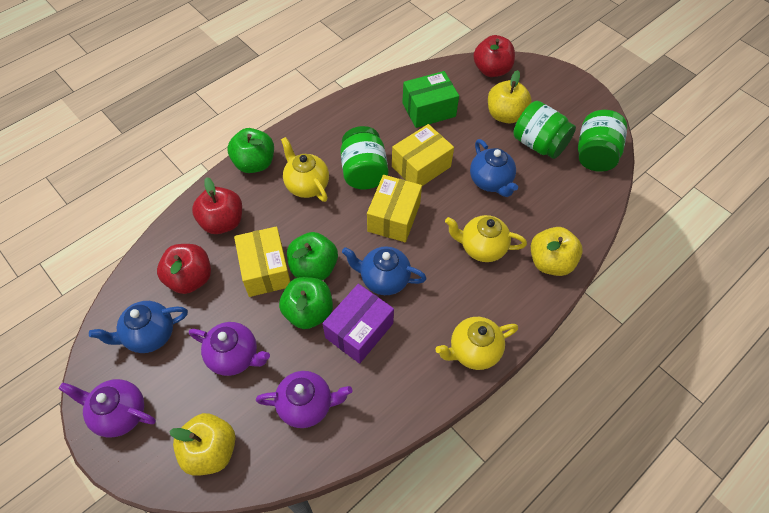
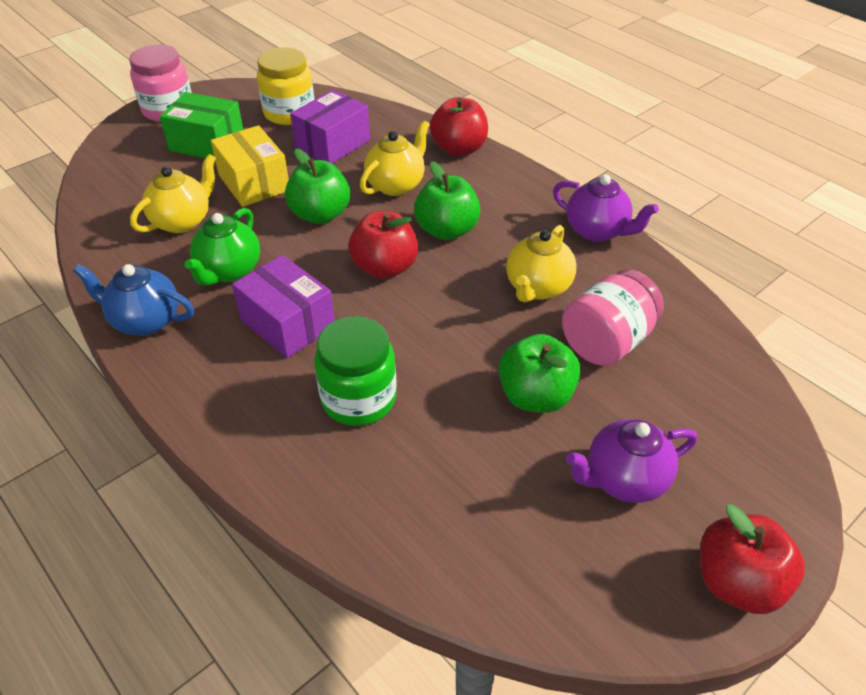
blue teapot: [89,301,188,353] [342,246,427,295] [470,139,518,197] = 3 -> [73,264,194,336] = 1
green jar: [340,126,388,189] [513,101,576,159] [578,110,627,172] = 3 -> [314,316,396,426] = 1
green teapot: none = 0 -> [184,208,260,286] = 1
pink jar: none = 0 -> [129,45,192,122] [562,269,664,366] = 2
purple box: [322,284,394,364] = 1 -> [232,255,335,358] [290,90,370,164] = 2
purple teapot: [59,379,156,438] [189,322,270,376] [256,371,352,428] = 3 -> [553,174,659,242] [566,419,697,503] = 2
yellow apple: [169,413,236,476] [488,70,532,124] [531,227,583,276] = 3 -> none = 0
yellow box: [234,226,290,297] [367,175,422,242] [392,124,454,186] = 3 -> [211,125,289,207] = 1
yellow jar: none = 0 -> [257,47,314,125] = 1

